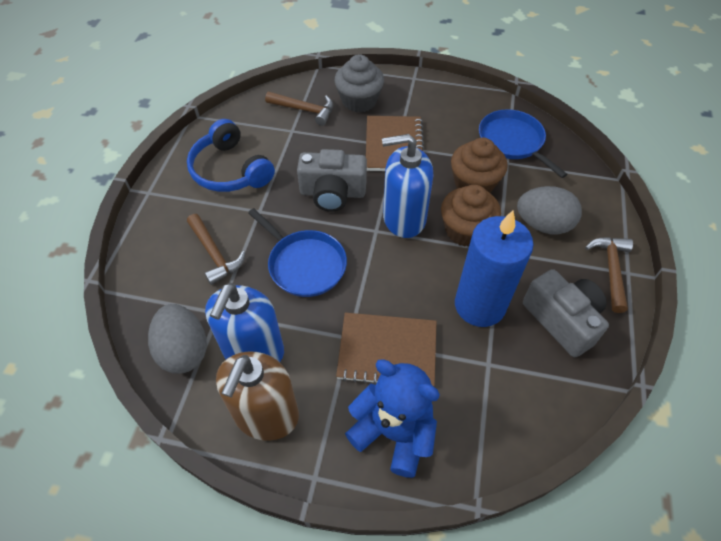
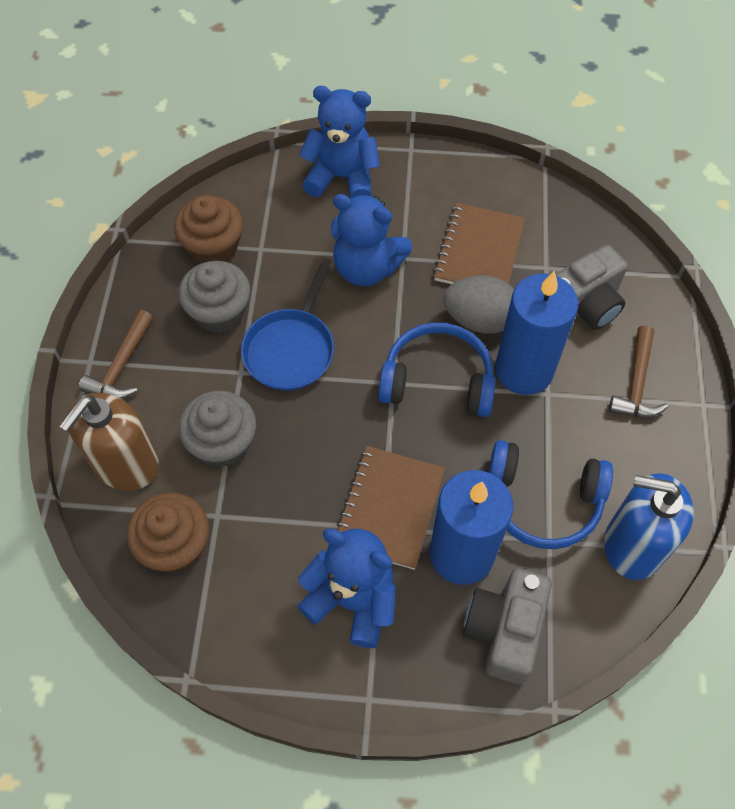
blue candle: [455,210,533,327] = 1 -> [430,470,513,585] [495,271,578,395] = 2
blue headphones: [187,119,275,192] = 1 -> [378,323,496,417] [488,440,613,549] = 2
blue pan: [248,208,347,297] [479,109,568,178] = 2 -> [241,263,334,391] = 1
blue soap dispenser: [205,283,284,362] [382,134,433,238] = 2 -> [604,473,694,580] = 1
blue teddy bear: [345,359,440,478] = 1 -> [297,528,396,648] [299,86,380,198] [331,194,412,286] = 3
brown hammer: [187,214,246,285] [265,92,333,126] [585,237,633,313] = 3 -> [79,310,153,399] [609,325,668,417] = 2
grey cupcake: [335,54,384,113] = 1 -> [179,261,250,333] [179,391,256,467] = 2
grey egg: [148,304,207,374] [517,186,582,234] = 2 -> [443,275,514,334] = 1

